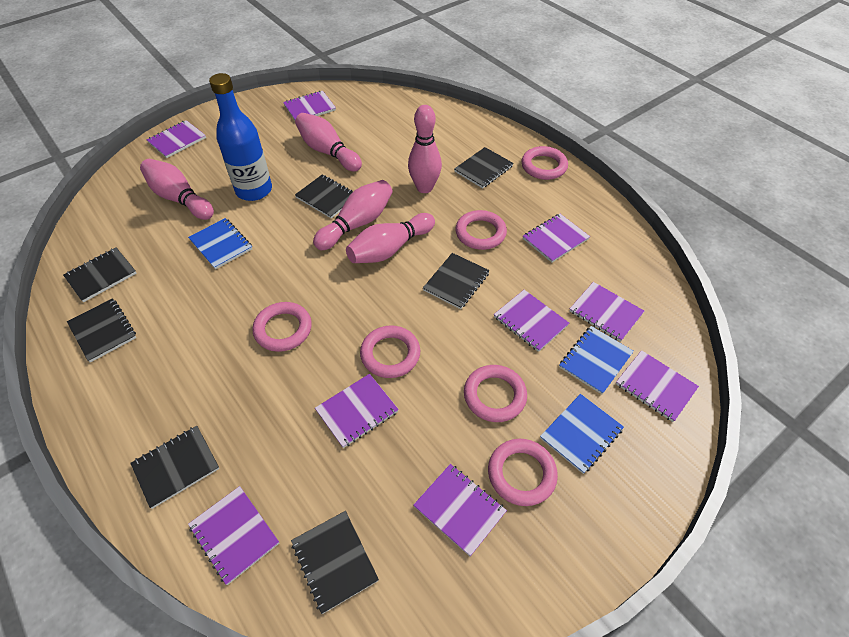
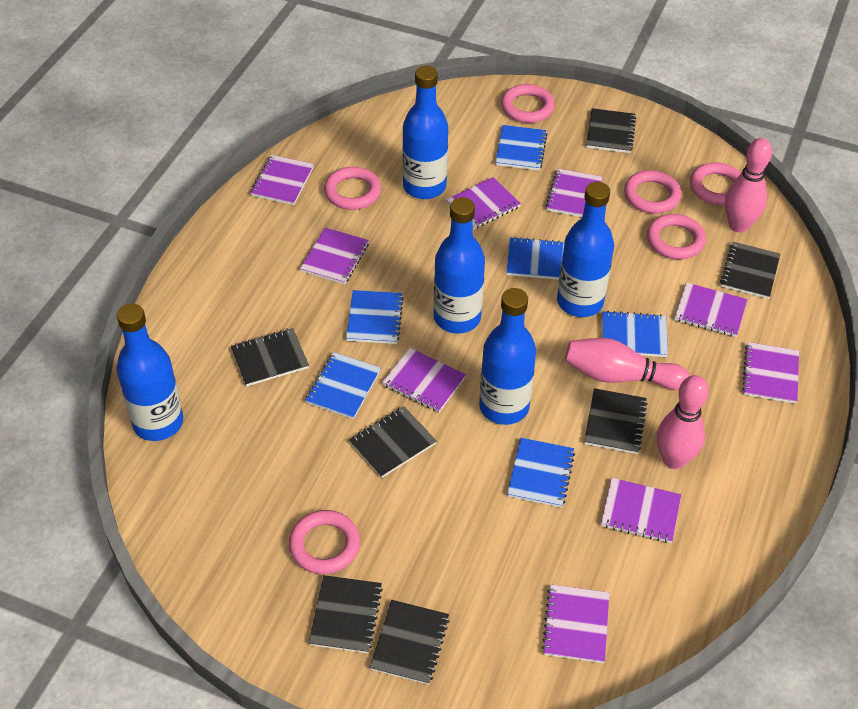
blue bottle: [209,73,272,201] = 1 -> [116,304,183,441] [402,66,448,199] [433,197,485,334] [479,288,536,425] [557,182,614,317] = 5
blue notebook: [188,218,252,269] [540,394,624,474] [559,326,634,394] = 3 -> [305,352,381,419] [346,290,404,344] [495,125,547,171] [507,237,565,280] [507,438,575,508] [602,311,668,357] = 6
pink bowling pin: [140,159,214,220] [295,113,362,171] [313,180,393,250] [346,213,435,263] [408,105,442,193] = 5 -> [565,338,690,390] [657,375,709,469] [725,138,772,233] = 3

